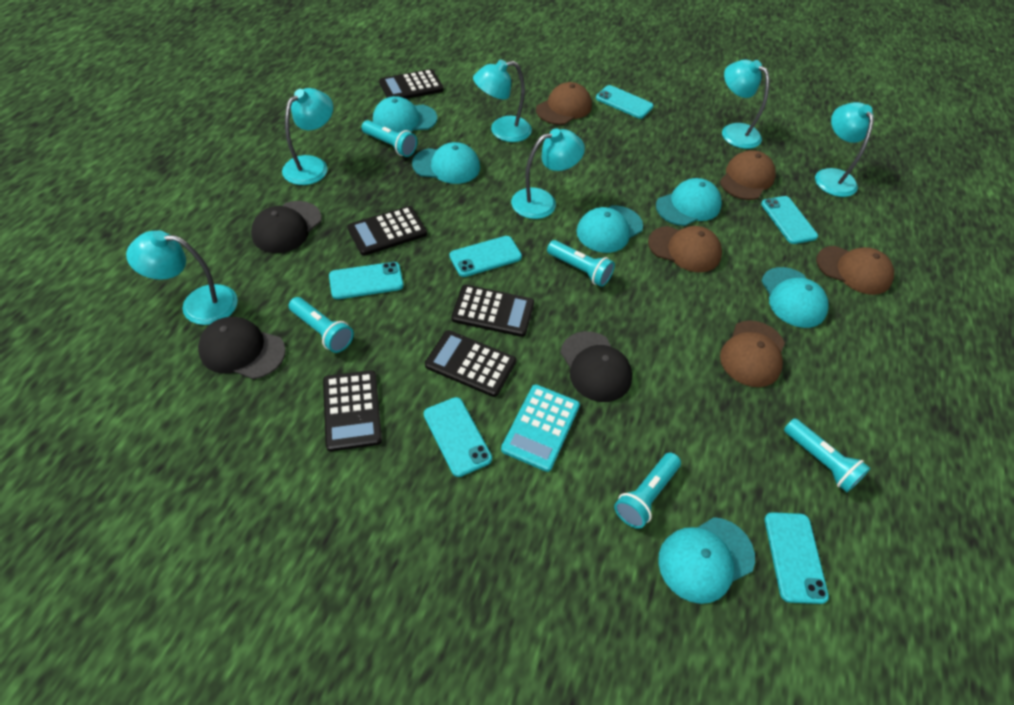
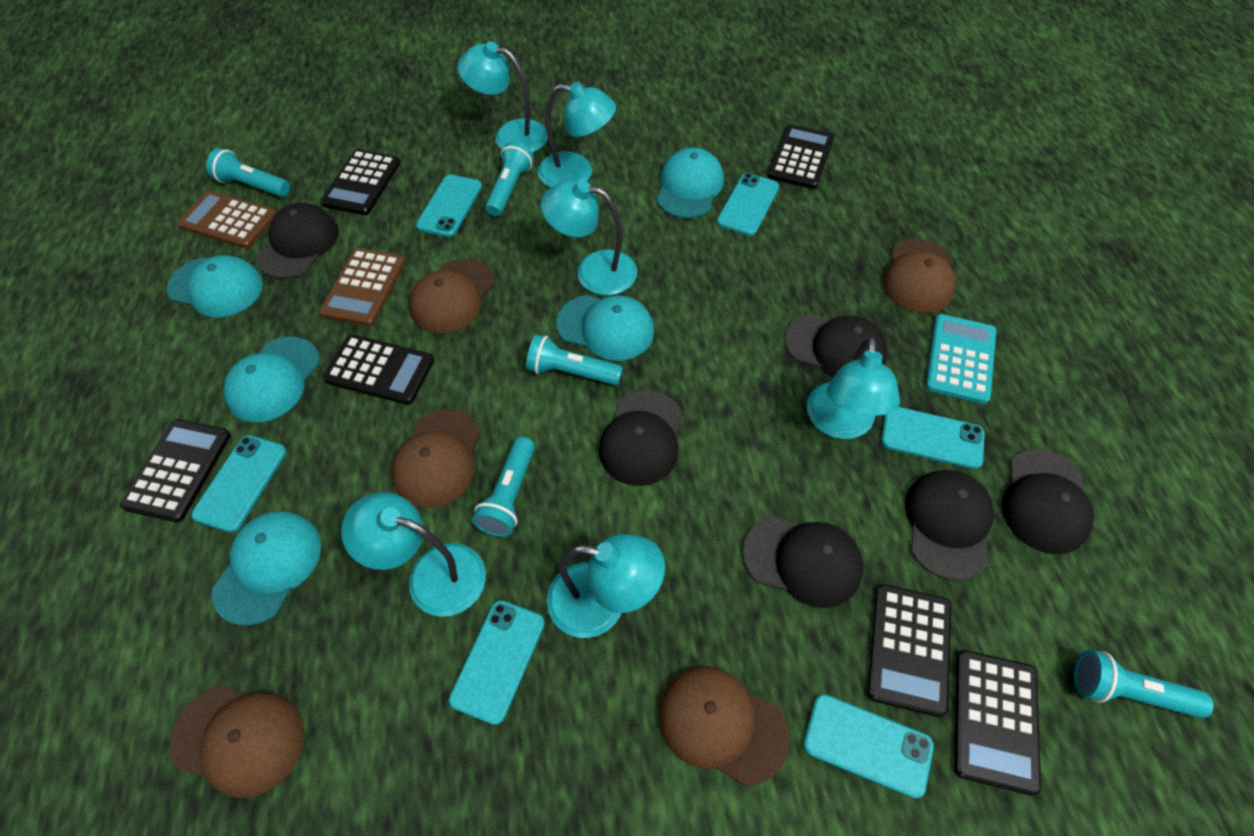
black calculator: [323,370,382,451] [347,206,427,256] [379,69,444,99] [425,330,516,397] [451,285,534,337] = 5 -> [120,419,231,522] [321,149,401,215] [323,334,434,405] [768,124,834,189] [868,584,951,717] [955,650,1041,796] = 6
black cap: [198,317,286,379] [251,201,322,253] [560,331,632,402] = 3 -> [256,203,339,279] [599,390,682,486] [743,516,863,608] [785,314,888,377] [905,470,994,581] [1002,449,1094,555] = 6
brown calculator: none = 0 -> [177,190,277,249] [319,248,406,326] = 2
turquoise cap: [373,96,437,133] [412,142,480,184] [576,206,643,253] [656,178,722,226] [658,517,755,604] [761,267,829,328] = 6 -> [167,255,263,318] [212,511,321,626] [224,337,320,422] [556,295,654,361] [657,148,724,219] = 5

